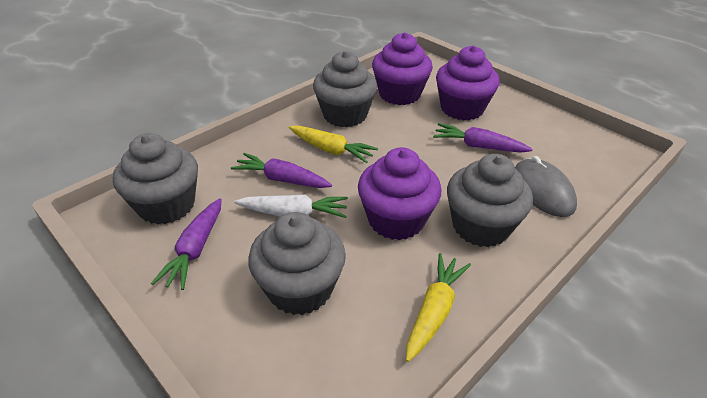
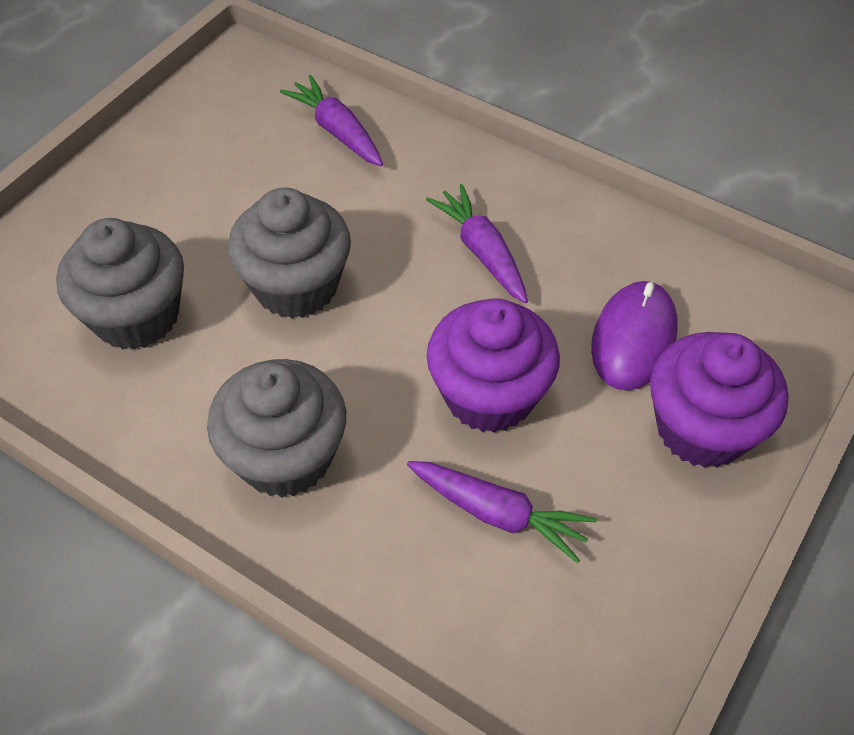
grey cupcake: [113,133,198,225] [248,212,346,315] [313,51,377,127] [447,154,533,247] = 4 -> [56,218,184,350] [207,359,346,498] [228,188,351,318] = 3
grey mouse: [515,156,577,217] = 1 -> none = 0
purple cupcake: [358,147,441,240] [372,32,433,105] [436,46,500,120] = 3 -> [427,298,560,433] [650,332,788,468] = 2
purple mouse: none = 0 -> [591,281,678,391] = 1
white carrot: [234,194,348,218] = 1 -> none = 0
yellow carrot: [289,125,378,163] [406,253,471,362] = 2 -> none = 0

